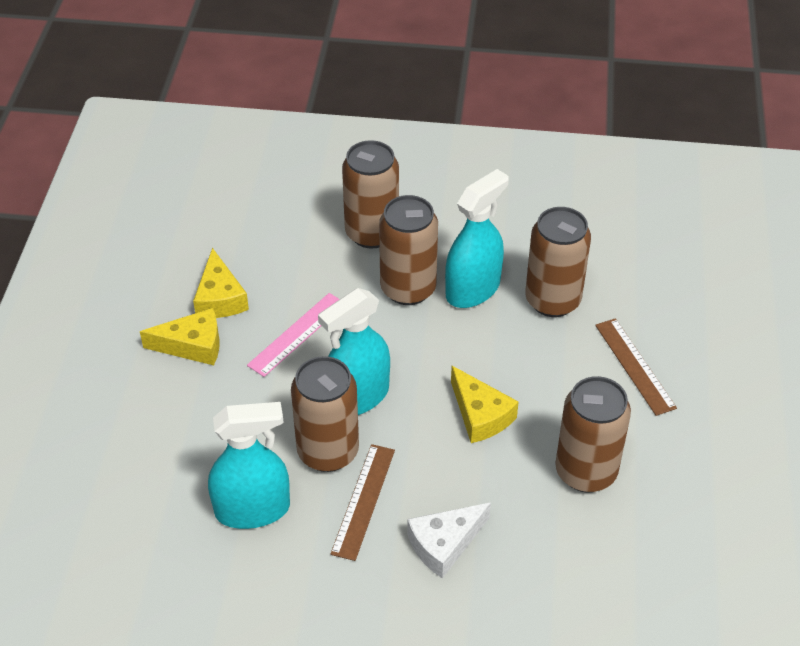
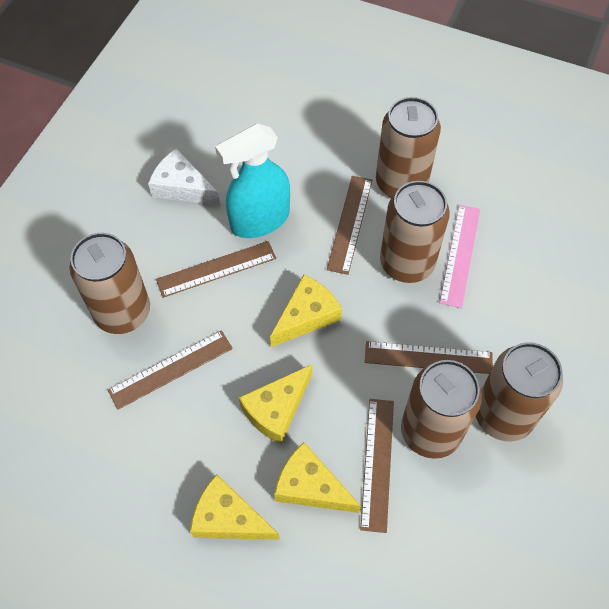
brown ruler: [330,444,395,561] [595,318,677,416] = 2 -> [108,330,233,410] [156,241,276,298] [327,176,372,275] [360,399,394,533] [365,341,493,374] = 5
turquoise spray bottle: [208,402,290,529] [318,288,390,415] [445,169,509,308] = 3 -> [215,123,290,238] = 1
yellow cheese: [140,308,220,365] [193,248,249,318] [451,366,519,443] = 3 -> [190,474,280,540] [239,365,312,444] [270,274,342,347] [274,442,361,513] = 4

